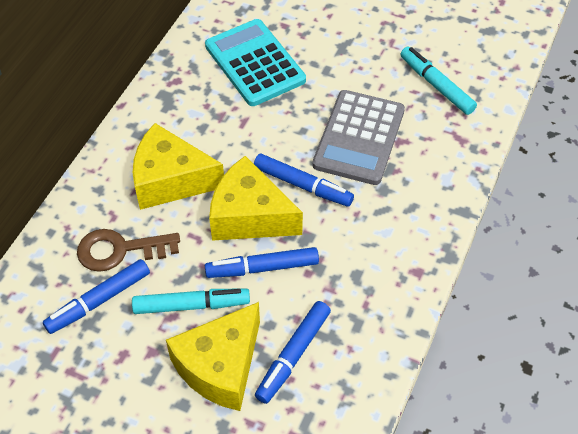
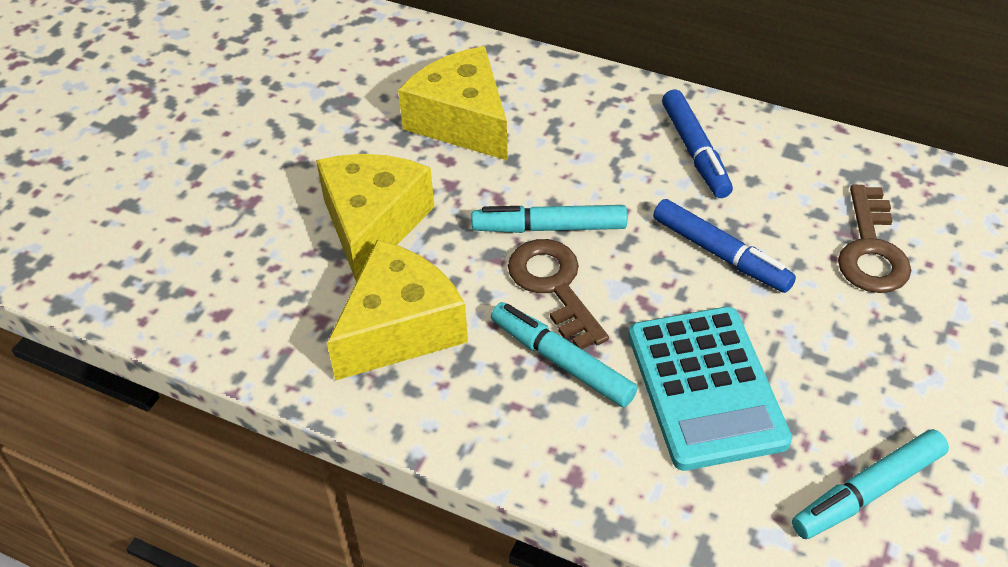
blue marker: [43,259,150,334] [205,247,319,278] [254,154,354,207] [255,301,331,404] = 4 -> [653,199,796,293] [662,90,733,198] = 2
brown key: [77,229,180,272] = 1 -> [508,239,609,349] [838,185,911,293] = 2
grey calculator: [312,90,405,185] = 1 -> none = 0
turquoise marker: [132,289,250,314] [400,47,477,115] = 2 -> [471,205,627,233] [491,302,638,407] [792,429,949,539] = 3

